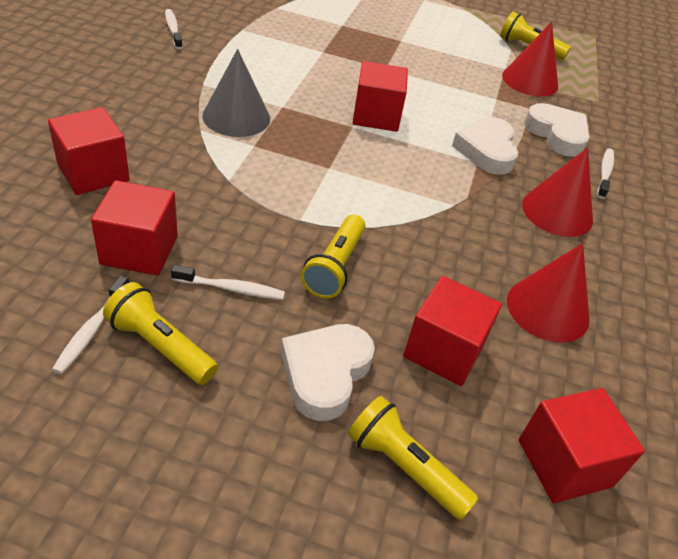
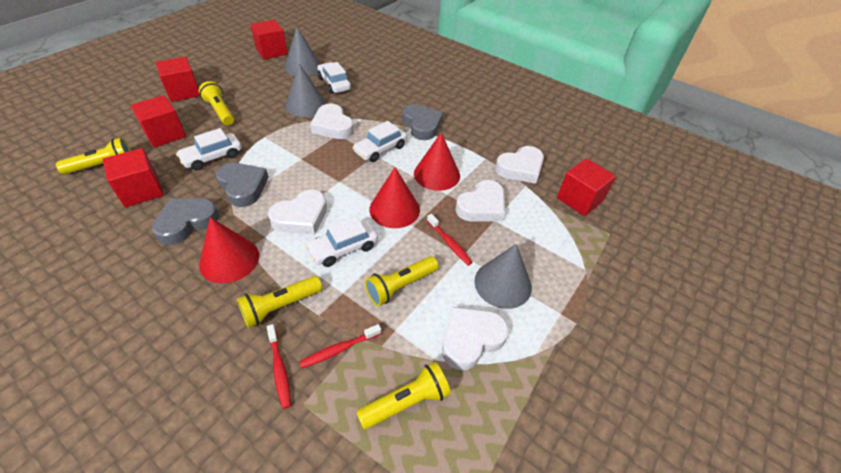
grey cone: [202,49,270,137] = 1 -> [284,27,321,76] [285,64,327,117] [474,244,532,309] = 3
grey heart: none = 0 -> [152,198,219,245] [216,163,269,207] [402,104,443,140] = 3
red toothbrush: none = 0 -> [267,324,291,409] [299,324,381,368] [427,214,473,266] = 3
white car: none = 0 -> [176,128,242,171] [305,216,378,267] [317,62,351,94] [353,121,407,162] = 4
white heart: [281,324,375,421] [452,117,518,175] [524,103,589,157] = 3 -> [268,190,327,235] [310,103,354,139] [442,307,509,370] [456,180,505,222] [495,146,544,184] = 5
white toothbrush: [52,275,129,374] [165,9,183,49] [171,265,285,300] [597,148,614,199] = 4 -> none = 0
yellow flashlight: [103,282,218,385] [301,215,366,299] [348,396,478,520] [500,12,571,60] = 4 -> [56,138,131,175] [199,81,234,125] [237,276,322,328] [356,362,451,429] [365,256,438,306] = 5

